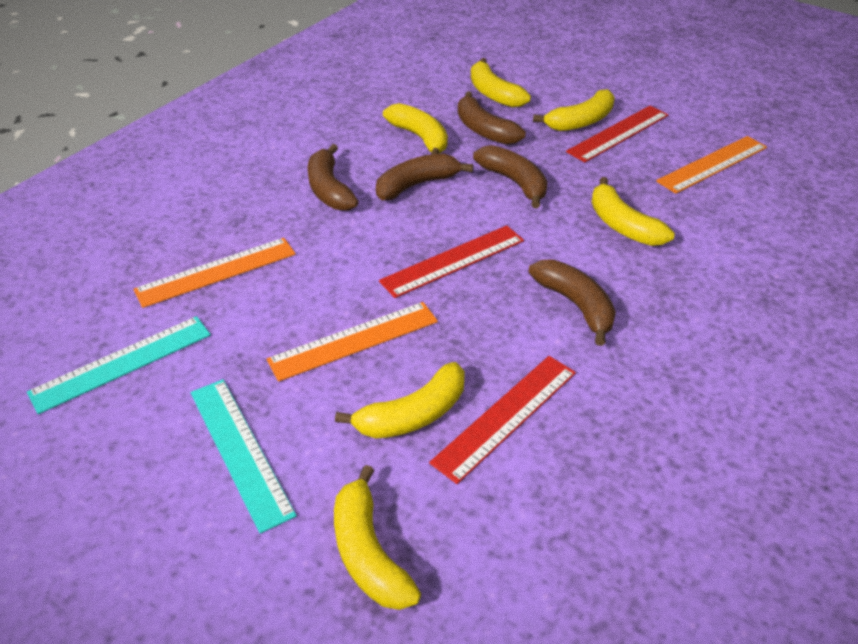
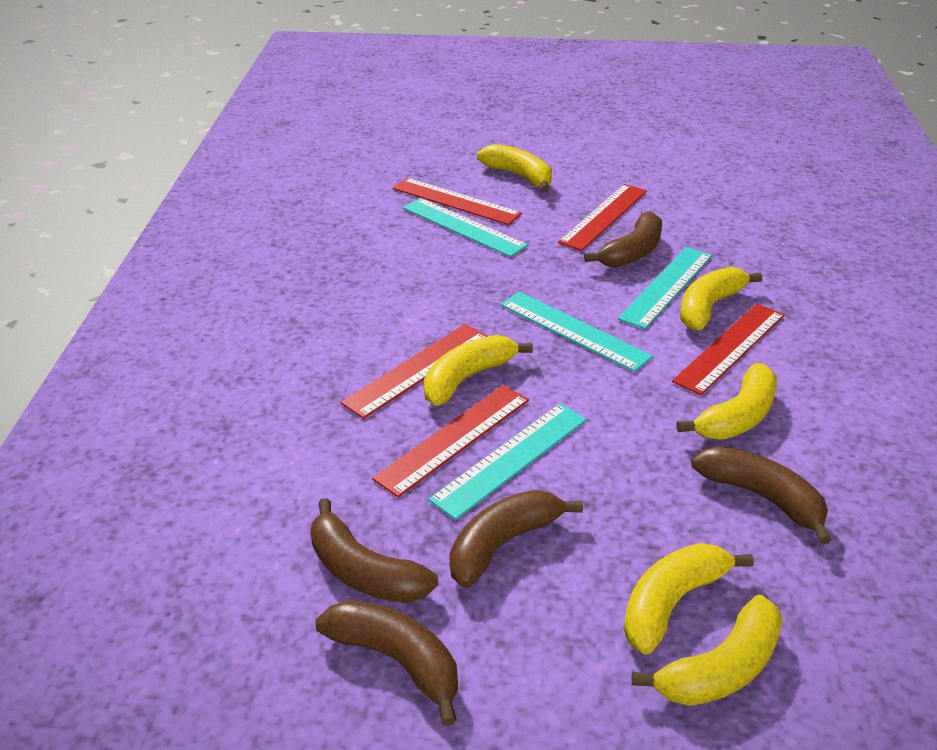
orange ruler: [133,238,296,308] [267,302,438,382] [656,136,767,194] = 3 -> none = 0
red ruler: [379,225,524,298] [429,356,576,484] [566,106,669,162] = 3 -> [340,324,487,419] [372,385,529,498] [393,178,522,225] [558,184,647,251] [672,303,784,395] = 5
turquoise ruler: [27,316,211,414] [191,379,297,534] = 2 -> [403,198,528,257] [428,403,587,520] [500,292,653,372] [618,247,712,329] = 4

